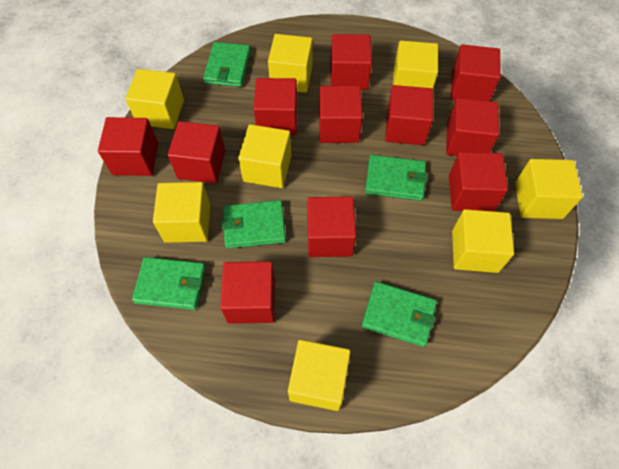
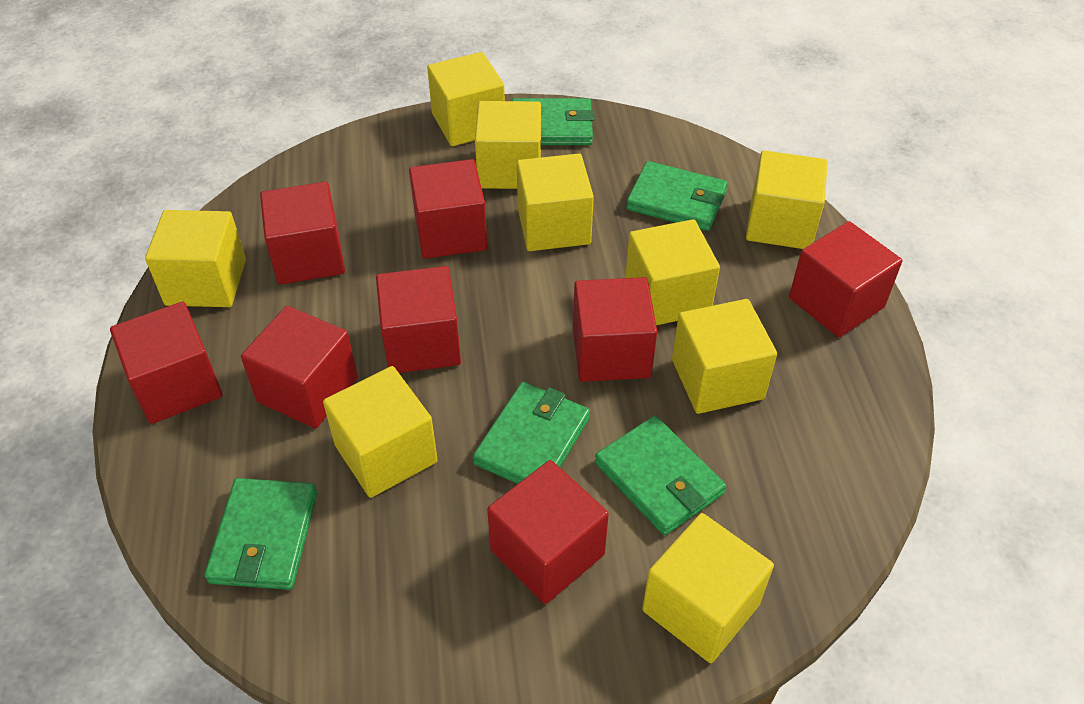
red cube: [98,117,158,176] [168,121,225,183] [220,261,275,324] [254,78,297,135] [307,196,356,257] [319,86,363,143] [331,34,372,90] [385,85,433,145] [446,98,499,156] [449,152,508,211] [451,44,501,101] = 11 -> [110,302,222,424] [241,306,358,428] [260,182,345,285] [376,266,461,373] [409,159,487,259] [487,460,609,604] [573,277,657,382] [789,221,902,337] = 8
yellow cube: [125,69,184,129] [153,182,210,243] [238,124,291,188] [268,34,313,93] [288,340,350,411] [393,41,438,89] [452,209,514,273] [515,159,583,219] = 8 -> [145,210,246,307] [323,366,438,498] [427,52,505,146] [475,101,541,189] [517,154,594,251] [625,219,720,325] [642,513,774,663] [672,299,777,414] [746,150,828,249] = 9

